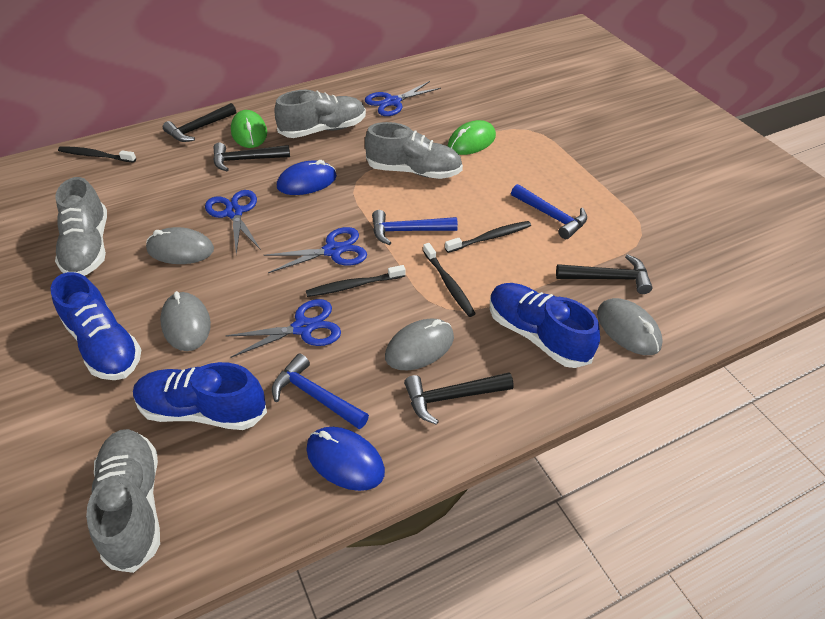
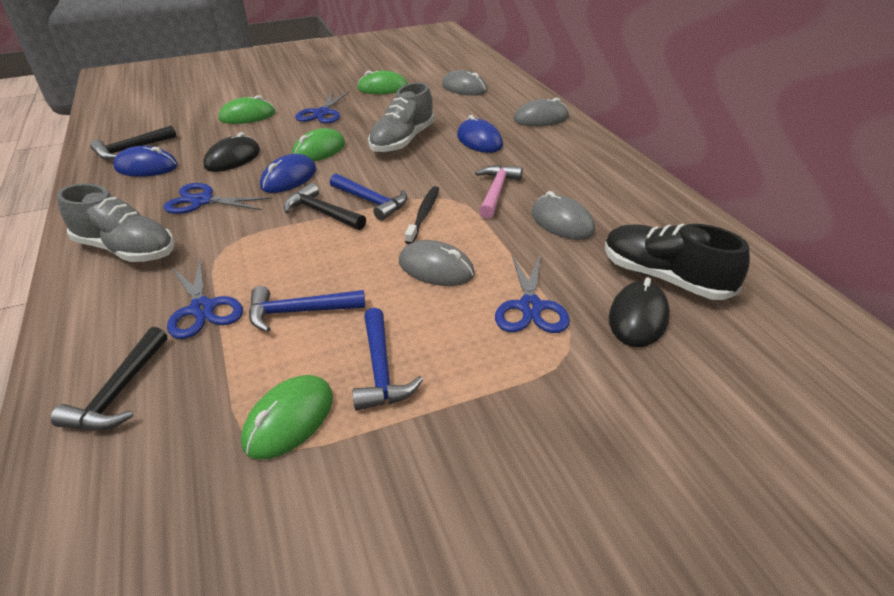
black hammer: [163,103,236,142] [213,143,290,171] [404,372,514,425] [556,254,653,294] = 4 -> [51,327,167,430] [90,125,176,160] [284,183,366,230] = 3
black mouse: none = 0 -> [203,132,260,172] [609,278,670,347] = 2
black shoe: none = 0 -> [605,223,750,300] = 1
black toothbrush: [58,146,136,163] [306,265,406,297] [423,243,476,317] [445,221,531,253] = 4 -> [405,186,439,244] = 1
blue mouse: [277,160,337,195] [306,427,385,491] = 2 -> [113,146,178,177] [260,154,316,193] [457,115,503,153] = 3
blue shoe: [51,272,141,380] [133,362,267,430] [490,283,600,368] = 3 -> none = 0
green mouse: [231,110,267,148] [448,120,496,155] = 2 -> [218,95,275,124] [241,375,333,459] [292,128,345,162] [357,71,408,94] = 4
grey shoe: [55,177,107,276] [86,429,160,573] [275,90,366,138] [365,122,463,179] = 4 -> [57,183,174,262] [368,82,435,153] = 2
pink hammer: none = 0 -> [475,165,523,219] = 1

